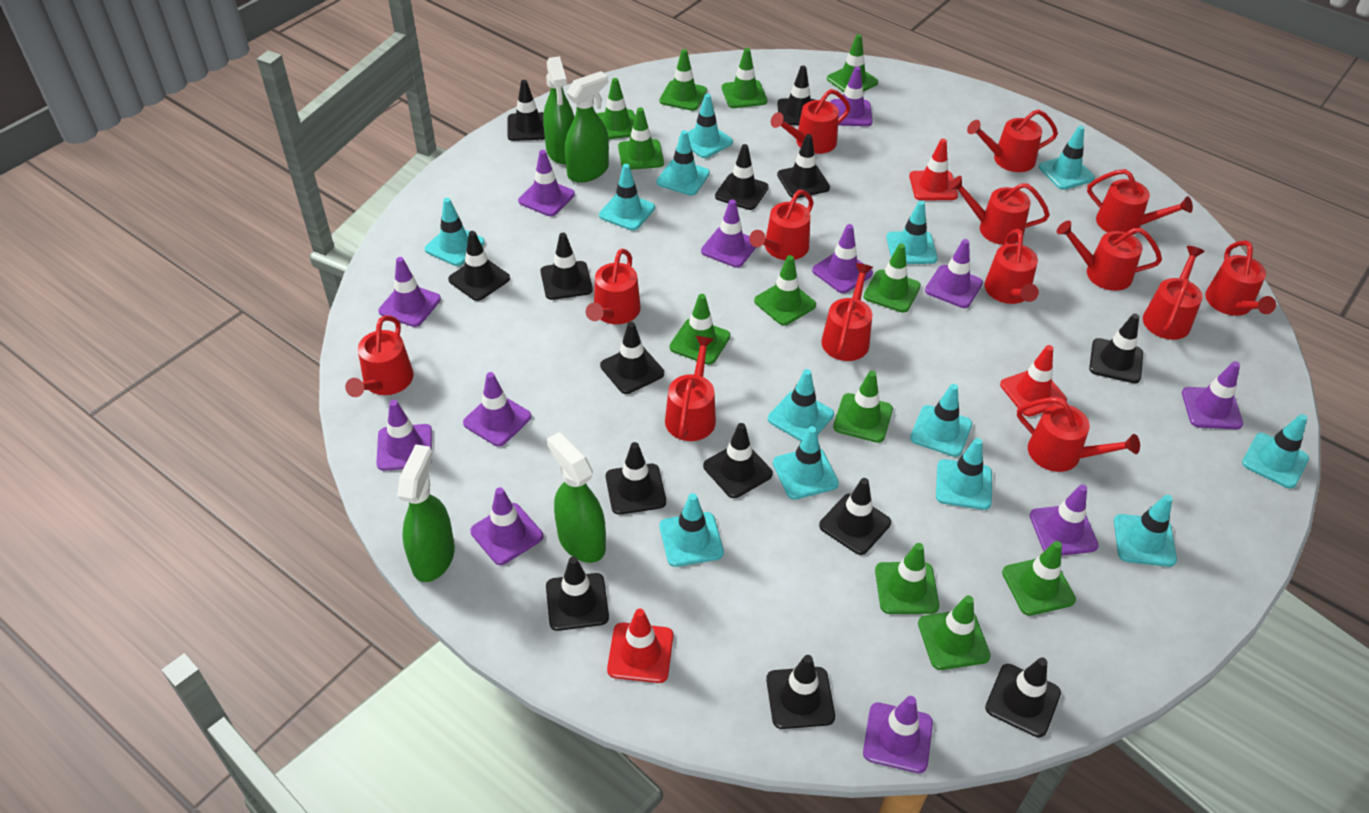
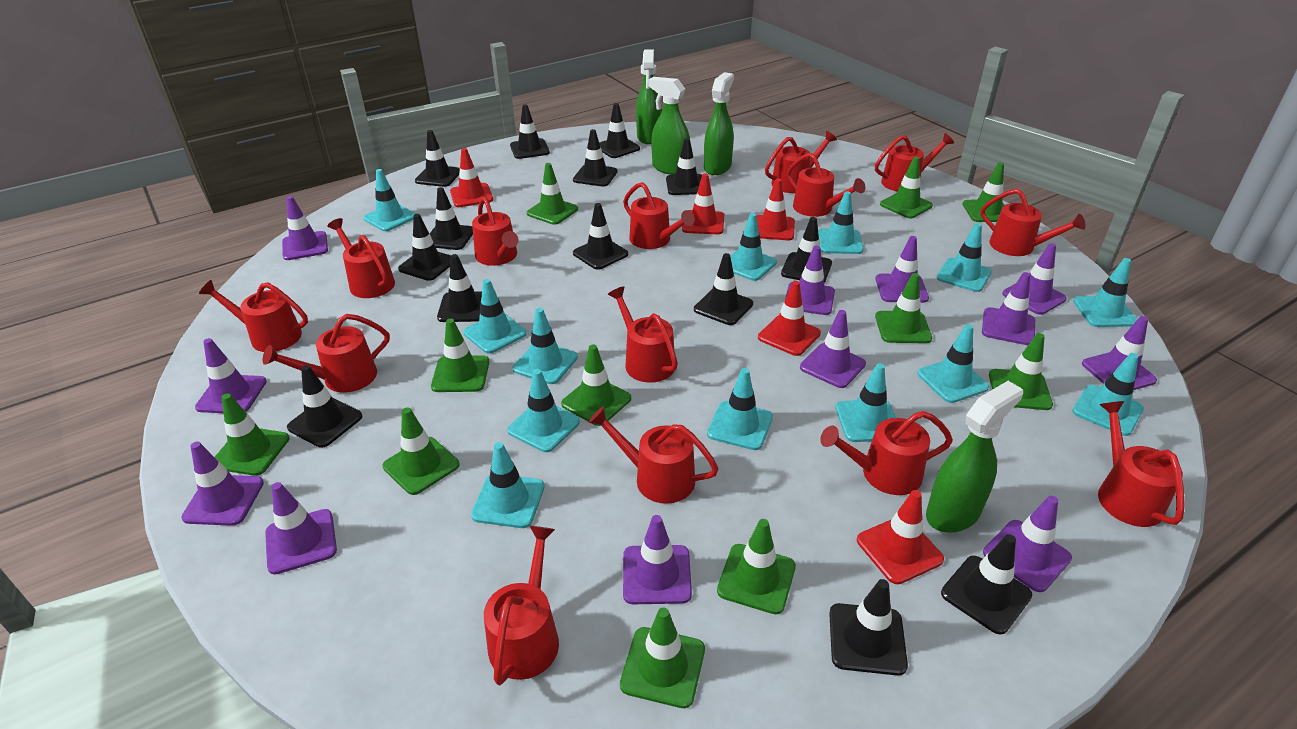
green traffic cone: [596,78,635,139] [618,108,664,170] [659,49,707,111] [670,294,731,365] [722,48,768,108] [754,255,816,326] [827,34,878,92] [833,371,893,443] [864,244,921,313] [875,543,939,614] [918,595,990,670] [1002,541,1076,616] = 12 -> [215,393,289,476] [383,407,460,495] [431,318,489,392] [527,163,578,225] [561,345,631,426] [620,608,705,708] [717,519,796,614] [875,273,932,343] [880,157,933,218] [962,162,1004,222] [989,333,1053,410] = 11
red traffic cone: [607,609,673,683] [909,139,958,201] [1000,345,1067,417] = 3 -> [450,148,493,207] [682,173,724,234] [756,179,795,240] [758,281,821,356] [857,490,944,584] = 5

